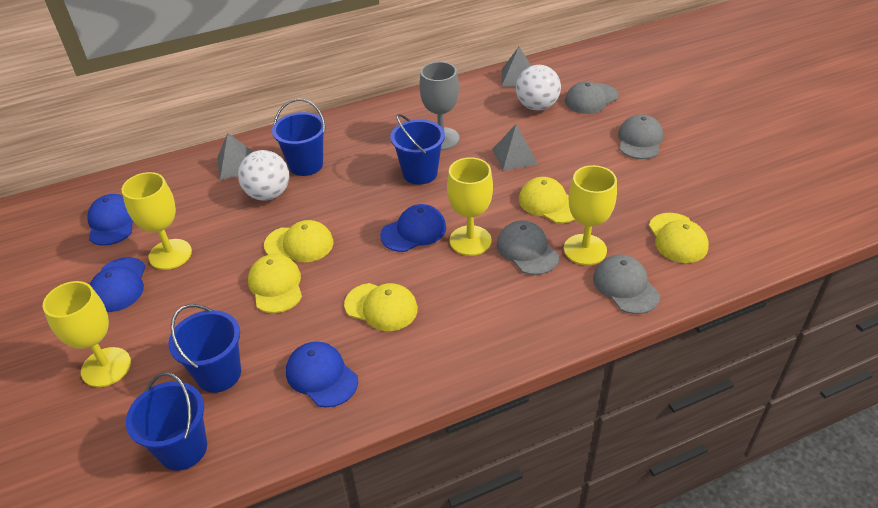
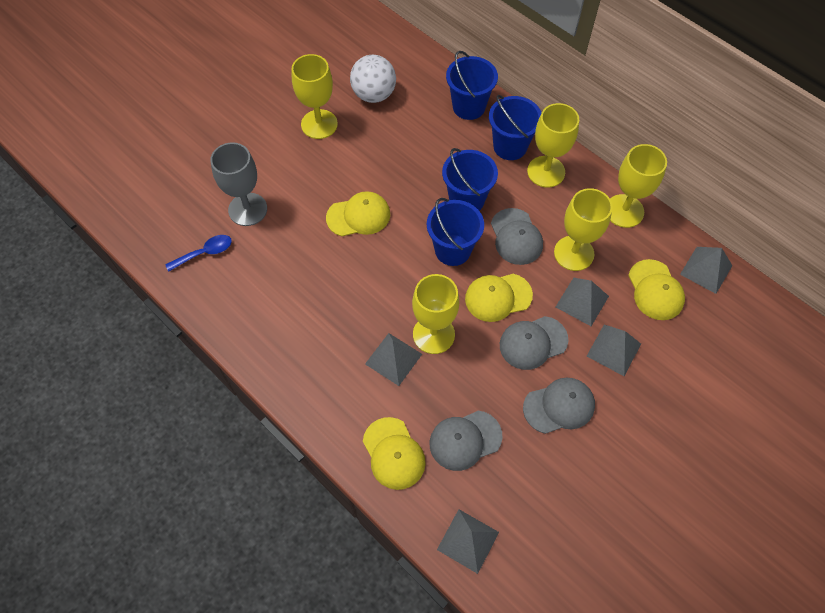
blue cap: [87,194,133,246] [90,257,146,312] [286,342,358,407] [380,204,446,252] = 4 -> none = 0
blue spoon: none = 0 -> [165,235,232,272] = 1
grey pyramid: [217,133,253,179] [492,124,538,171] [501,47,531,87] = 3 -> [365,333,422,386] [437,509,499,574] [556,277,609,326] [587,325,641,376] [680,247,732,294] = 5
white ball: [238,150,289,201] [516,65,561,110] = 2 -> [350,55,396,103] = 1
yellow cap: [248,254,302,313] [264,220,334,262] [344,283,418,331] [519,177,575,223] [649,213,709,263] = 5 -> [326,191,390,236] [363,417,426,490] [465,274,533,322] [628,259,685,320] = 4
yellow goblet: [43,281,131,387] [122,172,192,270] [447,157,493,256] [564,165,617,265] = 4 -> [292,54,338,139] [412,274,459,354] [527,103,579,188] [554,188,613,271] [610,144,667,228] = 5

